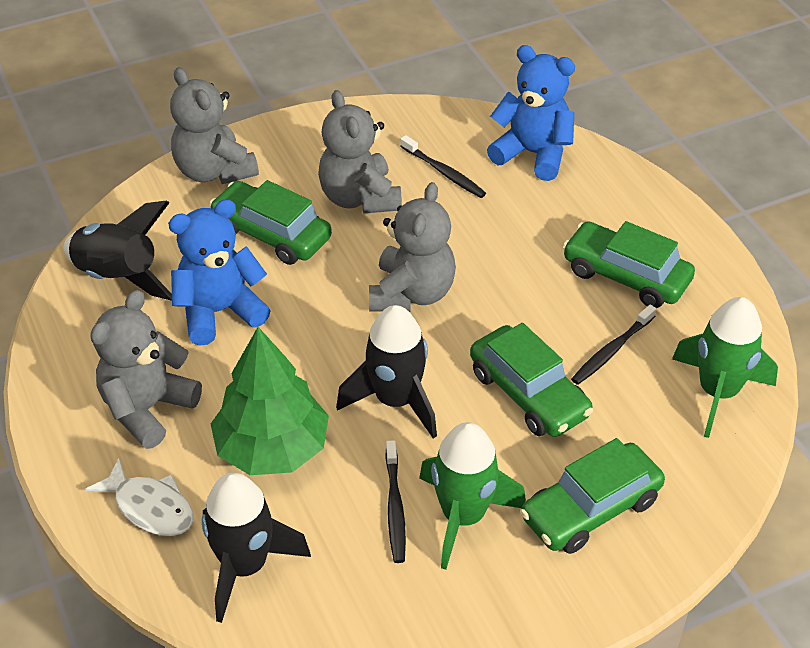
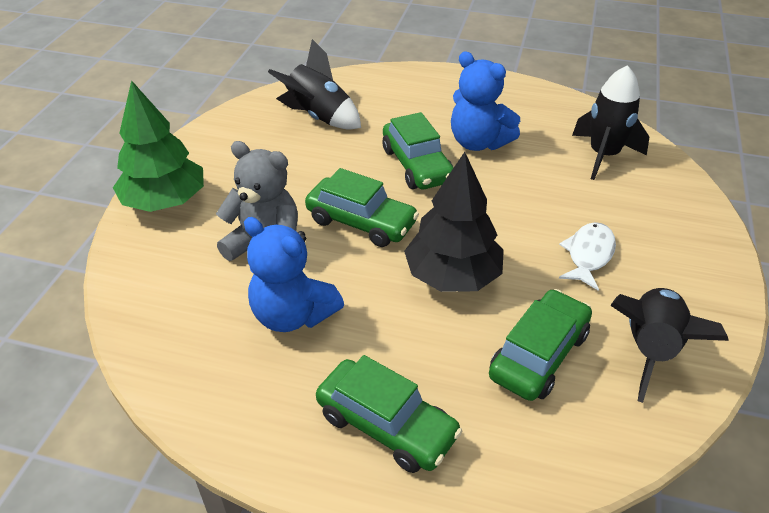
black toothbrush: [385,440,406,563] [400,135,486,198] [571,305,656,385] = 3 -> none = 0
black tree: none = 0 -> [404,152,504,292] = 1
green rocket: [419,422,526,570] [672,297,778,438] = 2 -> none = 0
grey teddy bear: [90,290,202,449] [170,67,259,184] [318,90,402,213] [369,182,456,312] = 4 -> [216,141,298,261] = 1

